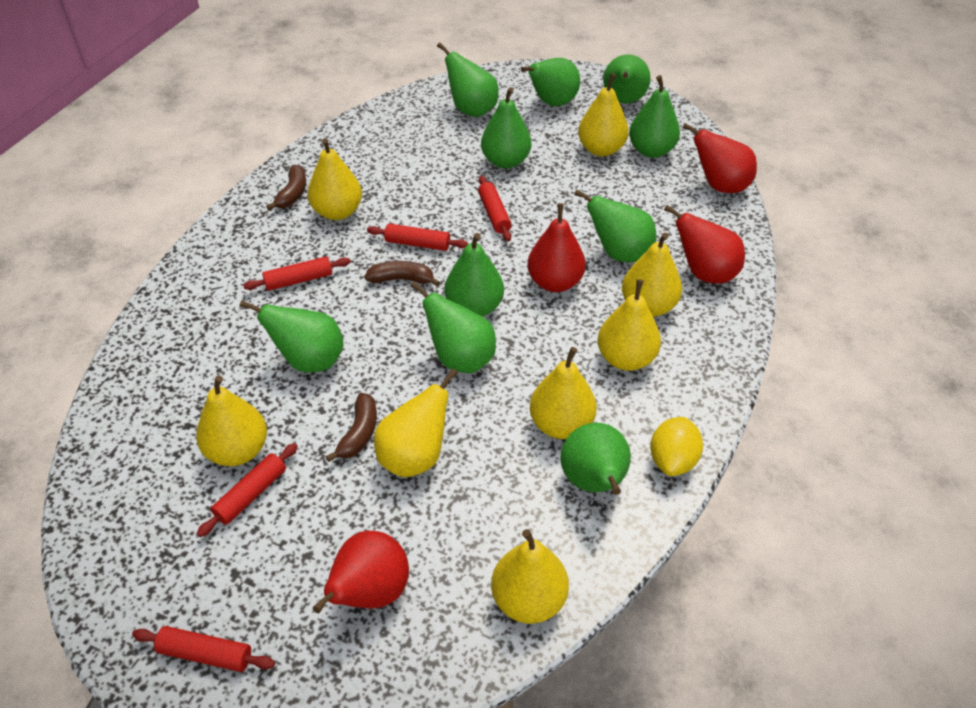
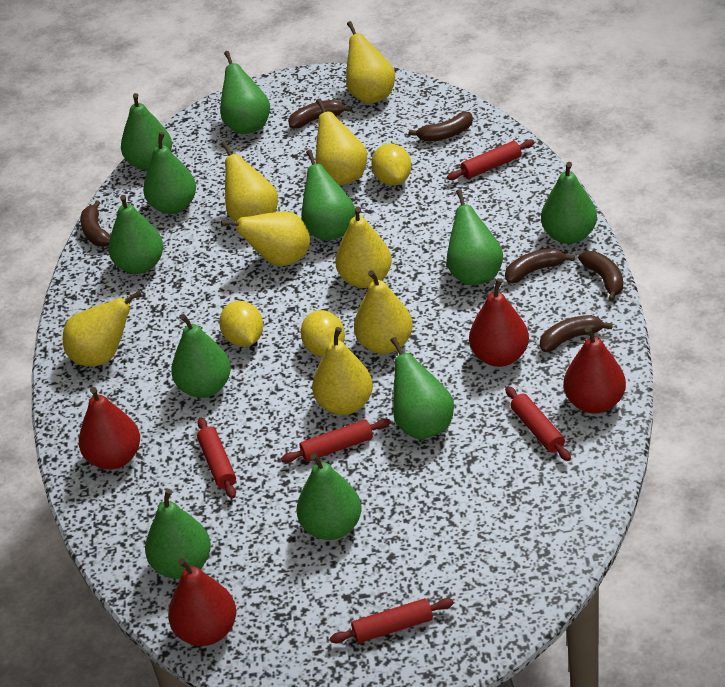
brown banana: [266,165,306,210] [326,393,377,462] [365,261,440,286] = 3 -> [80,201,111,247] [288,100,352,129] [409,112,473,142] [505,248,575,283] [540,315,613,352] [578,251,623,302] = 6
green pear: [240,300,343,372] [410,281,496,373] [437,42,499,117] [445,233,504,317] [481,87,531,169] [521,58,580,106] [560,423,631,495] [574,189,656,262] [603,54,651,104] [629,75,680,158] = 10 -> [108,195,163,274] [121,93,172,170] [143,132,196,214] [145,489,211,579] [171,314,231,398] [220,51,270,134] [297,453,361,540] [301,150,355,241] [390,337,454,440] [447,189,503,285] [541,162,597,244] = 11
yellow lemon: [650,417,703,476] = 1 -> [219,301,263,347] [301,310,345,357] [371,143,411,186] = 3

